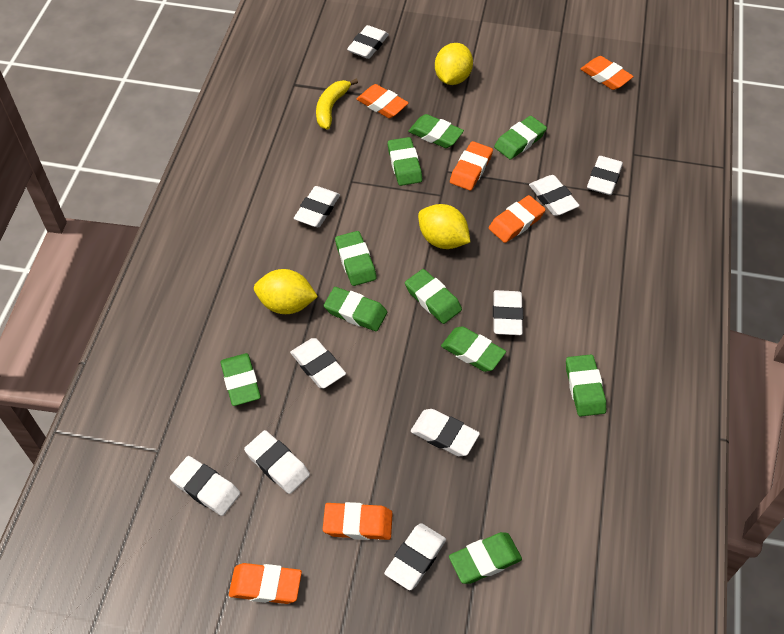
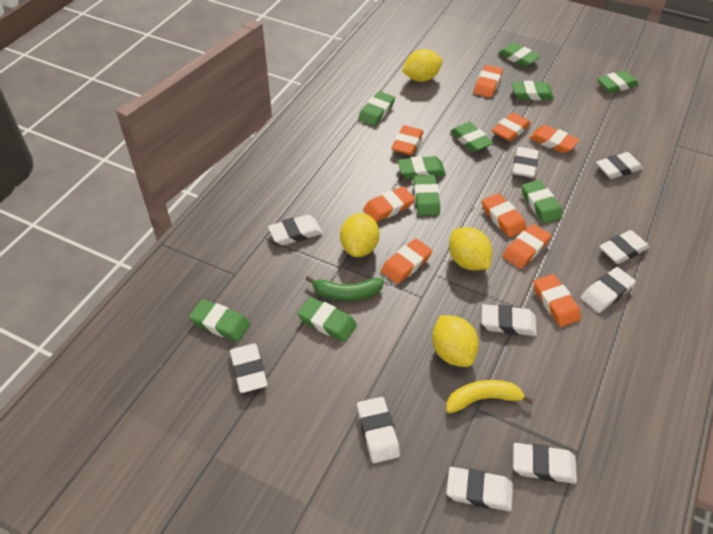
green banana: none = 0 -> [306,276,384,301] = 1
orange eraser: [229,563,302,604] [323,502,393,540] [356,84,409,118] [450,141,493,191] [489,195,546,243] [581,56,634,90] = 6 -> [363,186,415,222] [381,239,433,284] [391,125,423,155] [474,65,503,98] [482,193,527,238] [492,113,531,141] [502,224,551,269] [529,125,579,153] [534,274,581,327] = 9
yellow lemon: [254,269,318,314] [418,204,470,249] [435,43,473,85] = 3 -> [340,213,379,257] [402,49,443,82] [432,315,479,367] [449,227,492,270] = 4

